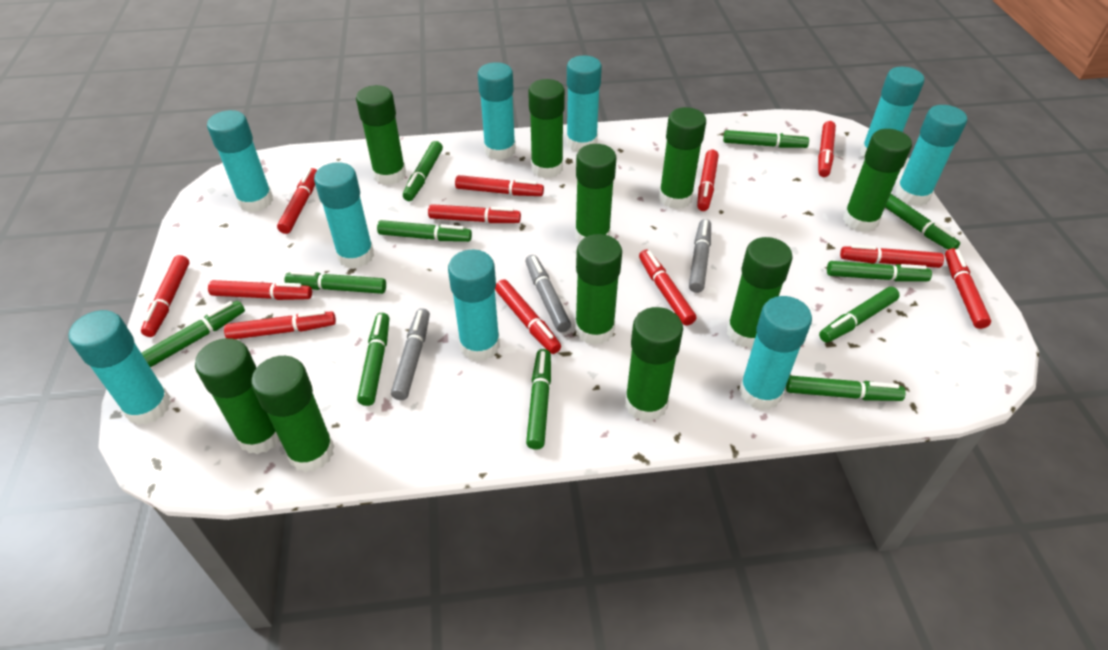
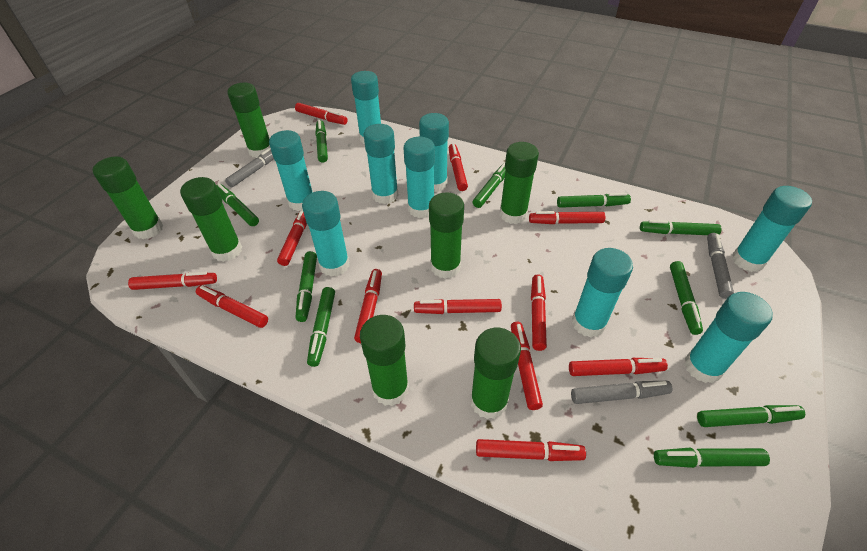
green glue stick: [195,338,280,454] [251,356,335,472] [356,85,406,185] [528,79,565,178] [575,144,617,243] [575,234,622,345] [625,307,683,422] [659,107,706,209] [727,237,793,348] [843,129,912,232] = 10 -> [93,157,163,239] [180,177,242,262] [227,83,270,158] [360,315,409,406] [429,192,464,279] [470,328,521,419] [500,142,539,224] = 7
green marker: [141,301,245,368] [285,271,386,294] [357,313,389,406] [377,220,472,242] [403,141,443,201] [526,349,551,450] [723,130,809,148] [786,376,906,401] [819,287,900,343] [827,261,932,281] [885,194,960,250] = 11 -> [216,184,259,226] [296,251,317,322] [307,287,335,367] [316,120,328,162] [473,162,506,208] [557,193,631,208] [640,220,722,235] [654,448,770,468] [670,261,703,335] [697,405,805,427] = 10

